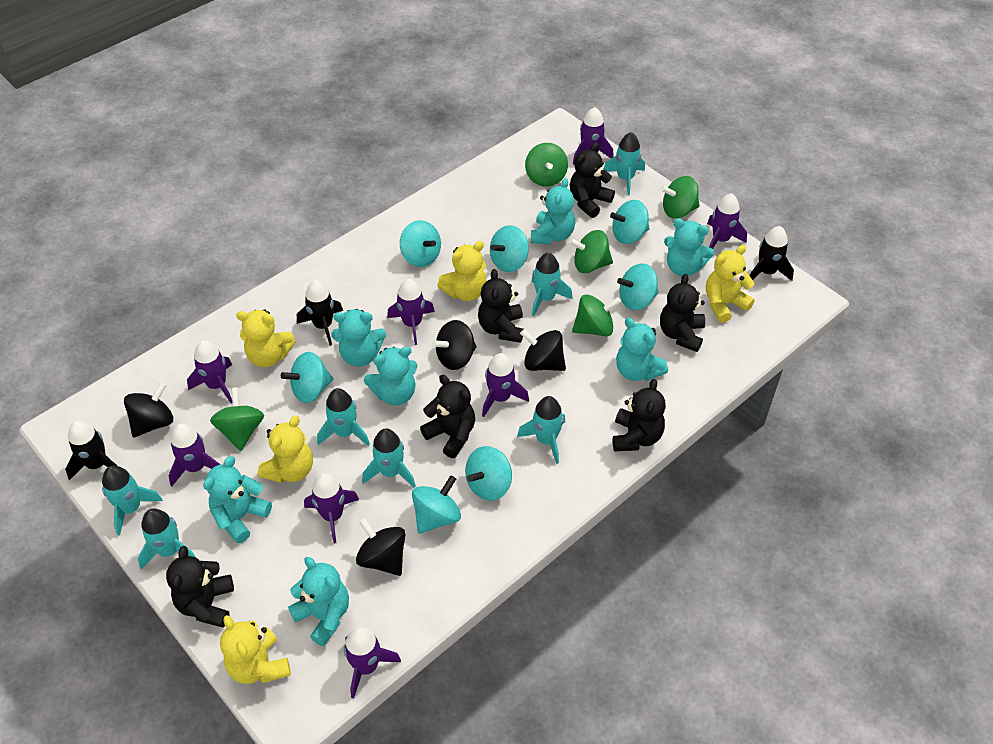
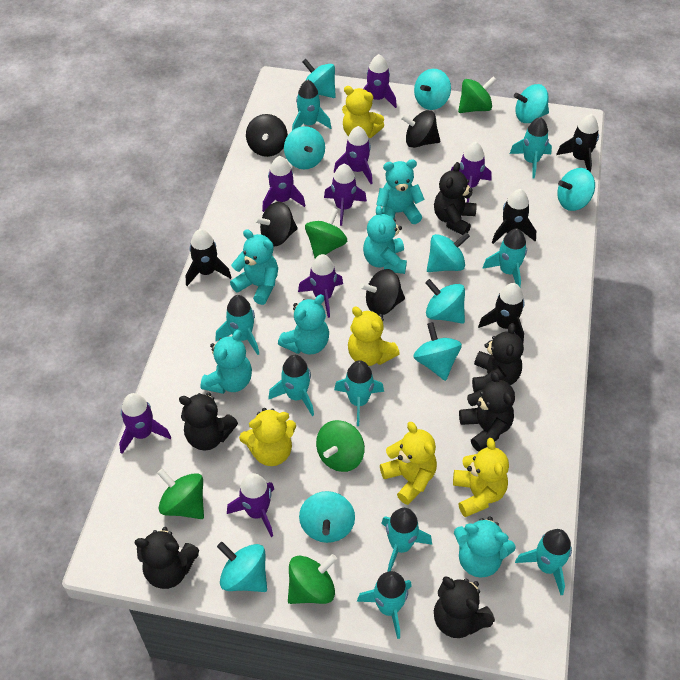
black rocket: [65,421,117,480] [297,280,343,346] [750,226,794,281] = 3 -> [186,229,232,286] [478,283,525,343] [492,189,536,244] [556,114,599,173] = 4
turquoise rocket: [102,465,163,536] [138,508,196,569] [317,388,370,446] [362,429,416,488] [517,396,565,464] [531,253,573,316] [604,132,645,195] = 7 -> [215,295,259,355] [268,355,314,416] [292,80,331,131] [334,360,384,426] [357,571,412,639] [382,508,432,572] [482,228,527,287] [510,117,552,178] [515,529,572,595] = 9
turquoise spinning top: [281,352,333,403] [400,220,441,267] [412,475,461,534] [465,446,512,501] [490,225,529,272] [610,200,650,244] [617,263,659,310] = 7 -> [217,542,267,592] [284,126,325,169] [299,491,355,543] [302,59,336,98] [413,322,462,381] [414,69,451,110] [425,279,465,324] [427,232,470,272] [514,84,549,123] [557,168,595,211] = 10
turquoise teddy bear: [203,456,272,544] [288,557,349,646] [331,309,386,367] [364,346,417,405] [531,178,575,244] [616,318,668,381] [664,219,714,276] = 7 -> [201,330,252,394] [230,229,278,305] [278,294,329,354] [363,205,407,274] [376,159,425,224] [454,517,516,578] = 6

